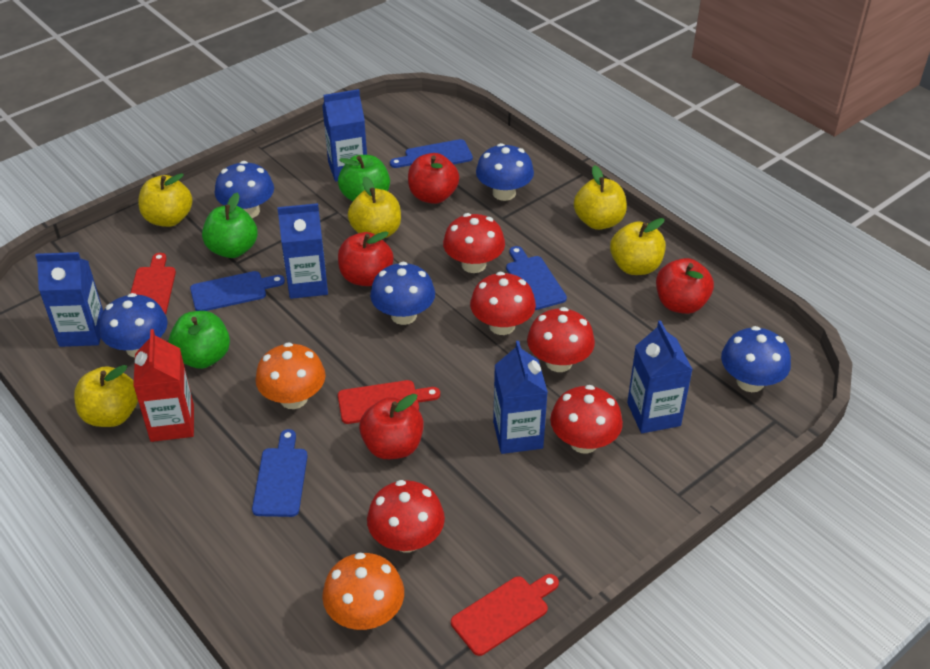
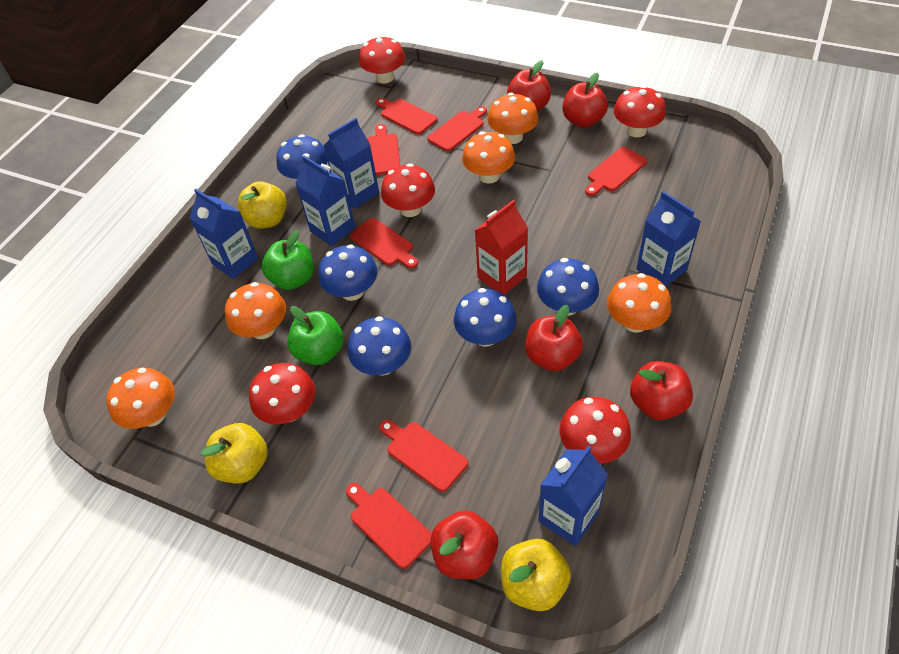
blue cutting board: [190,271,285,311] [252,429,308,517] [390,139,473,168] [506,246,567,310] = 4 -> none = 0
green apple: [168,311,230,369] [202,193,257,258] [338,155,390,201] = 3 -> [262,230,314,290] [287,306,344,365] = 2
orange mushroom: [255,342,326,409] [322,552,404,630] = 2 -> [106,368,175,429] [225,282,286,339] [462,131,515,184] [487,93,538,144] [607,273,671,333] = 5
red apple: [338,231,394,286] [359,394,424,459] [408,153,459,204] [656,258,714,314] = 4 -> [431,510,498,580] [507,60,551,111] [525,305,583,371] [562,72,608,128] [630,361,693,420] = 5
red cutting board: [130,253,176,315] [338,380,440,424] [451,574,559,656] = 3 -> [346,483,432,569] [350,218,418,269] [367,124,400,175] [376,98,437,135] [380,420,468,492] [427,106,487,151] [585,147,647,196] = 7
yellow apple: [74,365,138,427] [138,173,193,227] [348,176,401,238] [574,165,627,230] [610,218,666,275] = 5 -> [201,423,268,484] [237,181,287,229] [501,539,571,611] = 3

